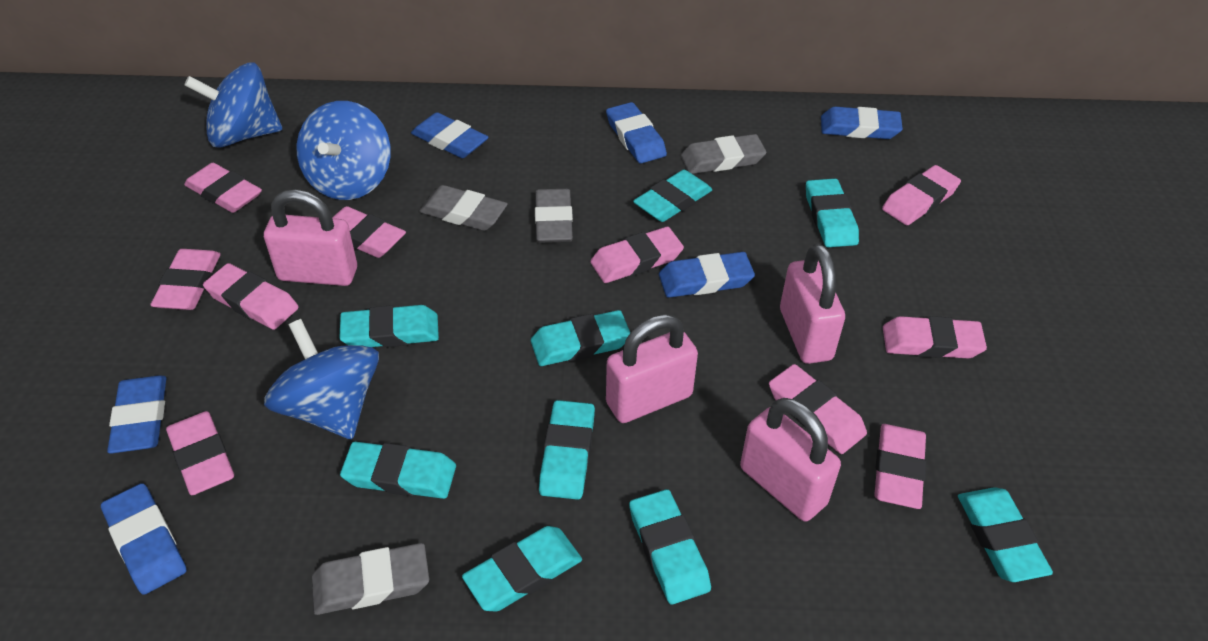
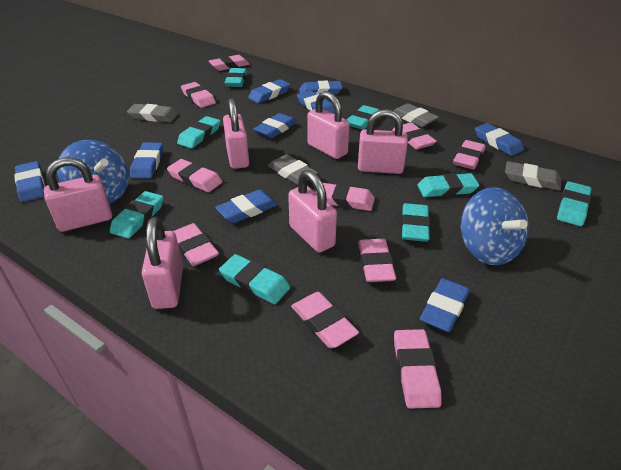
blue eraser: [101,483,186,595] [107,375,166,454] [411,112,489,158] [606,102,667,163] [659,252,755,298] [821,107,903,139] = 6 -> [14,161,45,202] [130,143,163,179] [215,189,278,223] [248,79,290,103] [253,113,297,139] [297,90,335,114] [299,80,343,95] [420,278,470,332] [475,123,524,156] = 9
blue spinning top: [184,63,282,148] [264,319,379,439] [297,101,391,200] = 3 -> [57,140,129,204] [461,187,529,265] = 2
pink padlock: [264,189,357,286] [606,314,698,423] [740,398,841,521] [780,244,845,364] = 4 -> [44,157,112,232] [142,217,183,309] [223,98,249,169] [288,170,337,253] [307,91,350,159] [358,109,408,174] = 6
turquoise eraser: [339,305,439,347] [340,442,456,499] [462,526,582,612] [531,310,630,366] [539,400,595,500] [629,489,711,605] [633,170,712,222] [806,178,859,247] [958,487,1053,582] = 9 -> [110,191,163,239] [177,116,221,148] [219,254,290,304] [225,68,247,87] [347,105,379,130] [401,203,430,242] [417,173,479,197] [557,182,591,226] = 8

